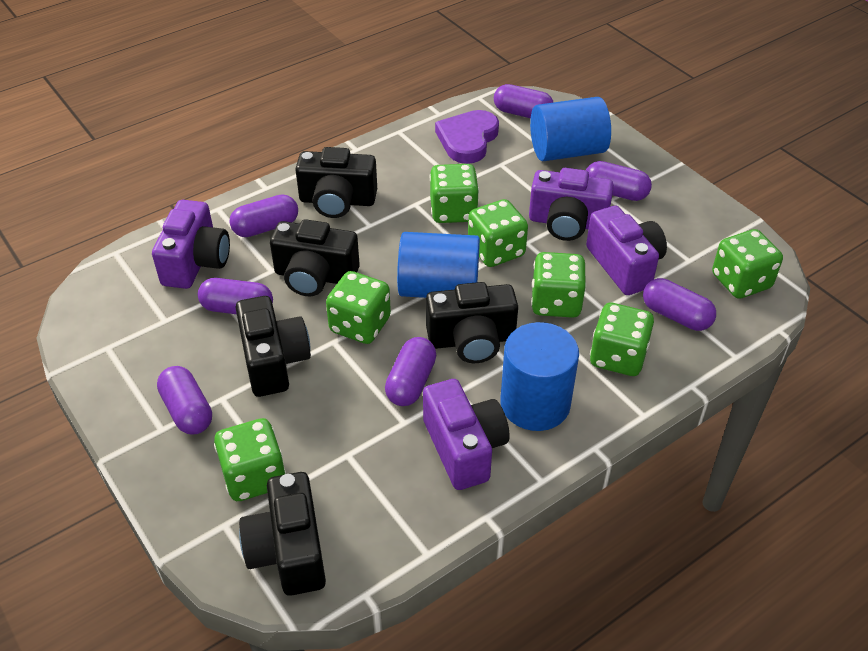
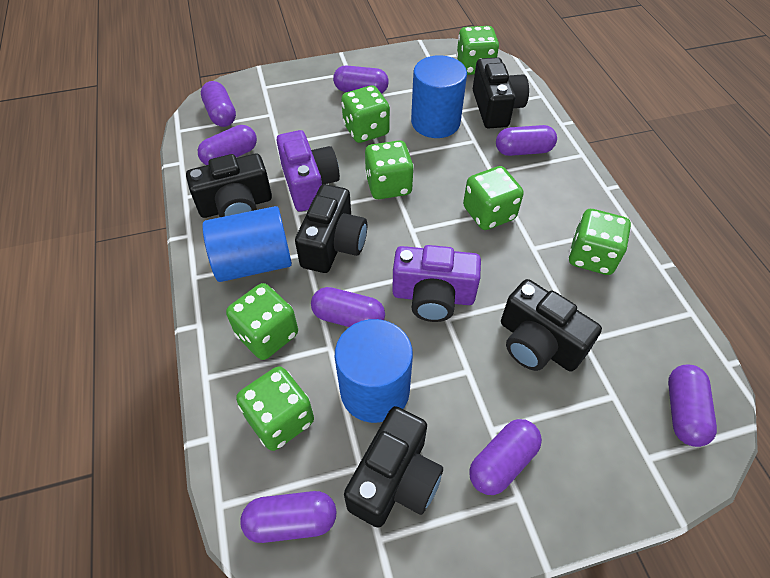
purple camera: [152,200,230,289] [423,379,509,490] [529,168,614,241] [586,206,667,295] = 4 -> [276,130,340,212] [392,245,481,322] = 2
purple capsule: [157,366,212,434] [198,278,273,314] [229,194,298,237] [385,337,436,406] [494,84,553,118] [586,161,652,201] [643,278,716,331] = 7 -> [198,125,257,165] [201,81,236,127] [240,491,337,543] [311,287,385,327] [333,65,389,94] [469,419,542,495] [496,125,557,156] [668,365,717,447] = 8
purple heart: [435,110,499,164] = 1 -> none = 0

